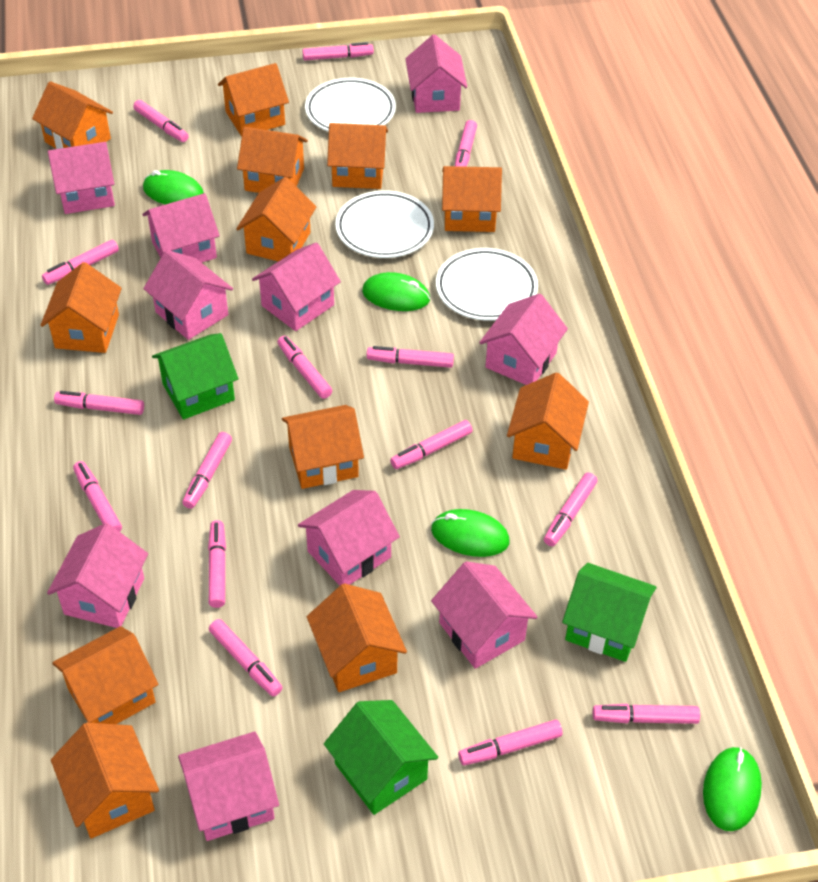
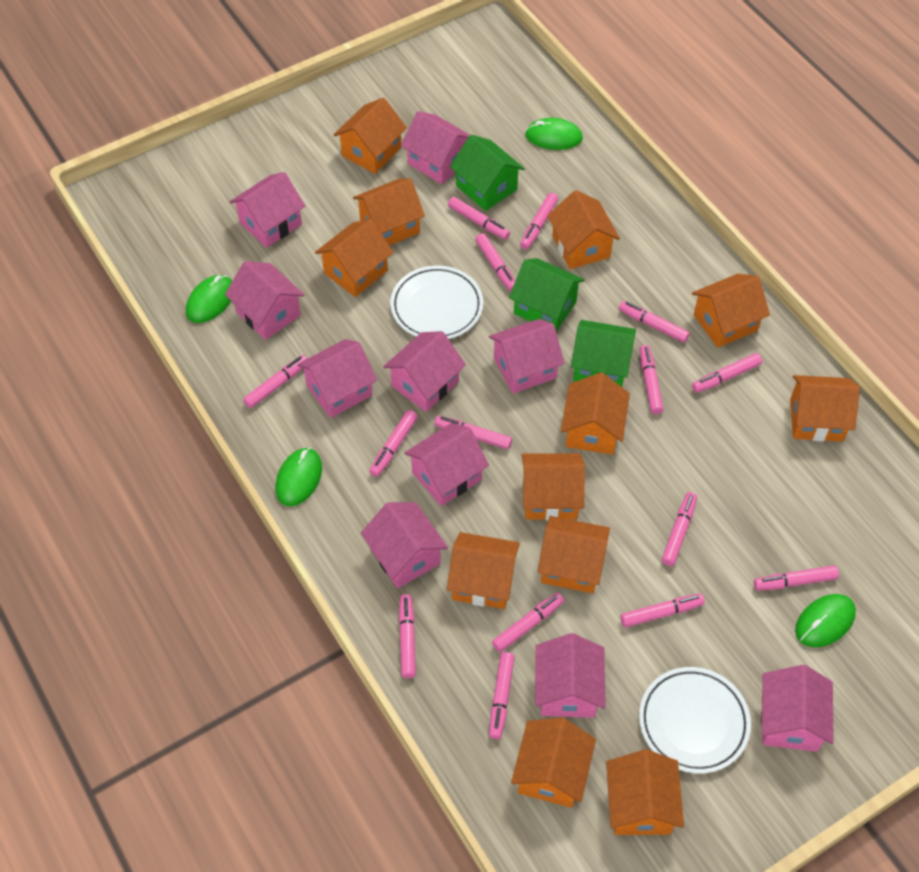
white plate: [305,78,396,132] [335,190,434,258] [436,248,538,321] = 3 -> [391,266,483,339] [639,667,751,774] = 2

